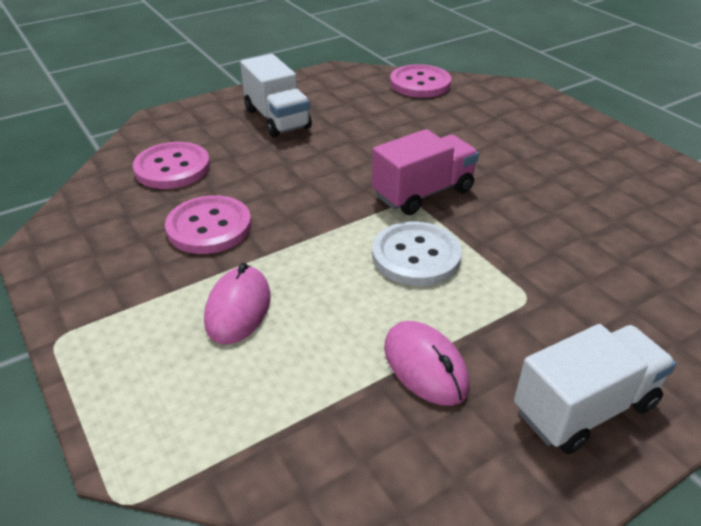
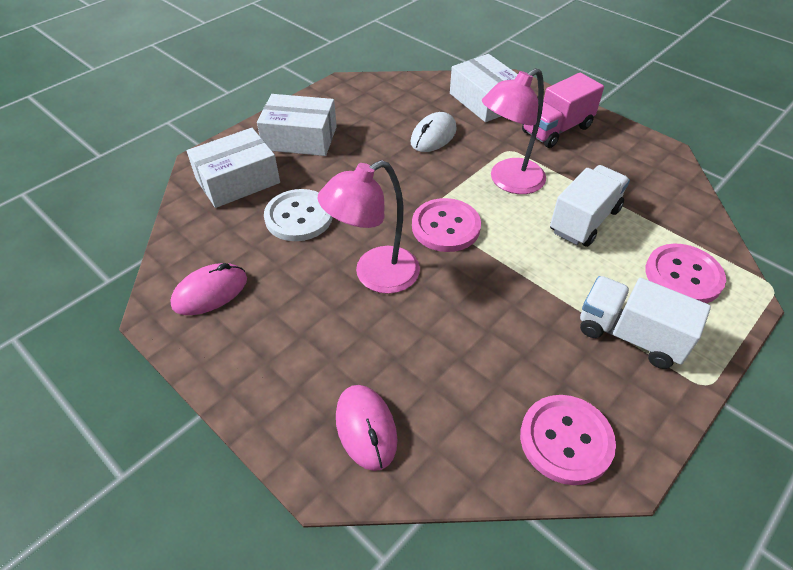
pink lamp: none = 0 -> [317,160,420,294] [482,68,546,194] = 2
white box: none = 0 -> [187,128,280,208] [257,94,337,156] [450,54,518,122] = 3
white mouse: none = 0 -> [411,112,457,152] = 1

